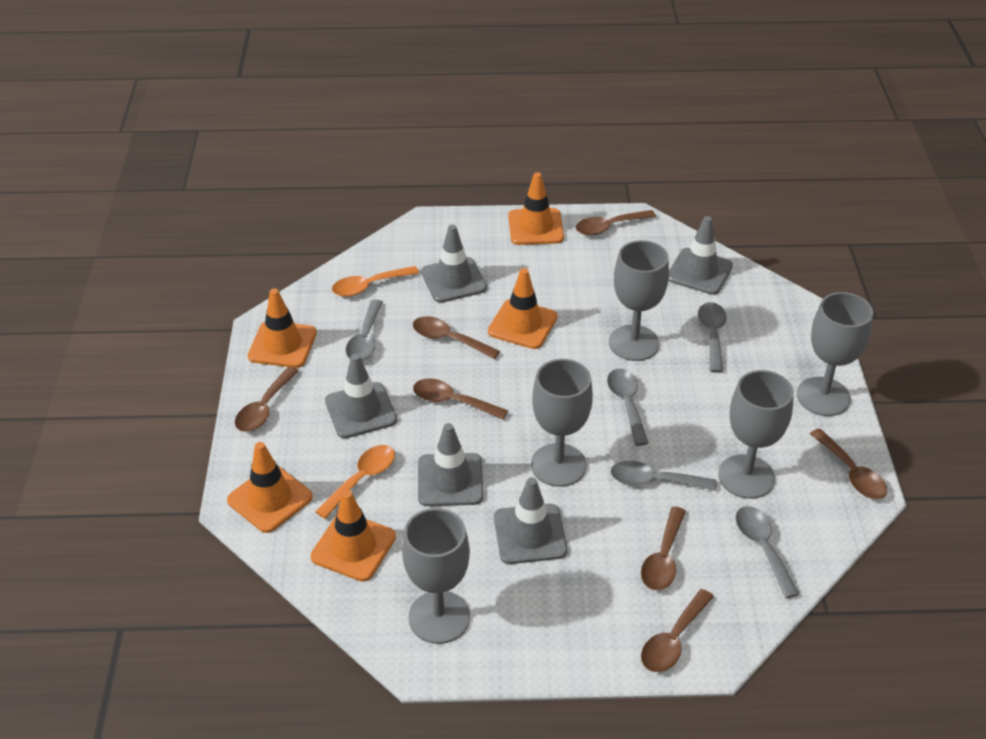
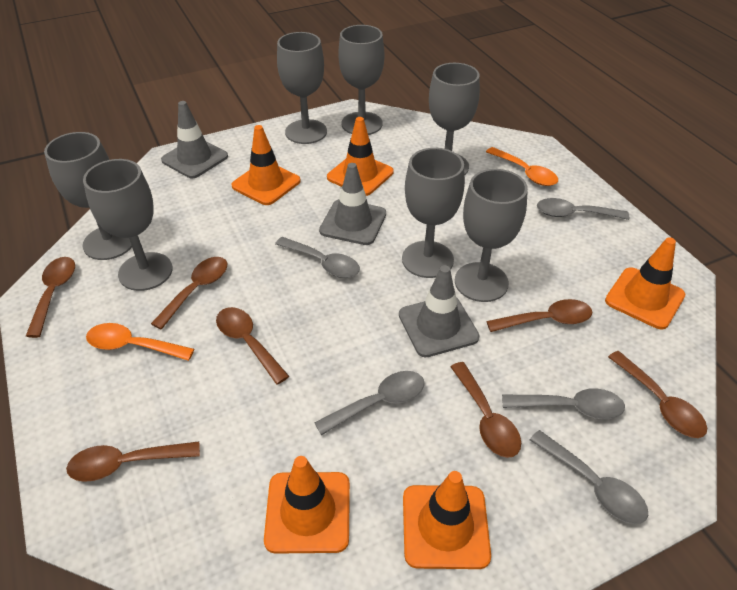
grey goblet: [402,508,470,644] [531,359,593,487] [609,240,669,361] [718,370,794,499] [797,292,873,416] = 5 -> [44,132,132,260] [83,159,173,291] [277,32,327,144] [338,25,384,135] [402,148,465,278] [429,63,480,175] [455,169,528,302] = 7
grey traffic cone: [325,354,397,438] [418,423,483,506] [421,224,487,303] [494,477,567,564] [669,216,733,295] = 5 -> [161,101,228,178] [319,163,386,245] [399,265,480,357] = 3

